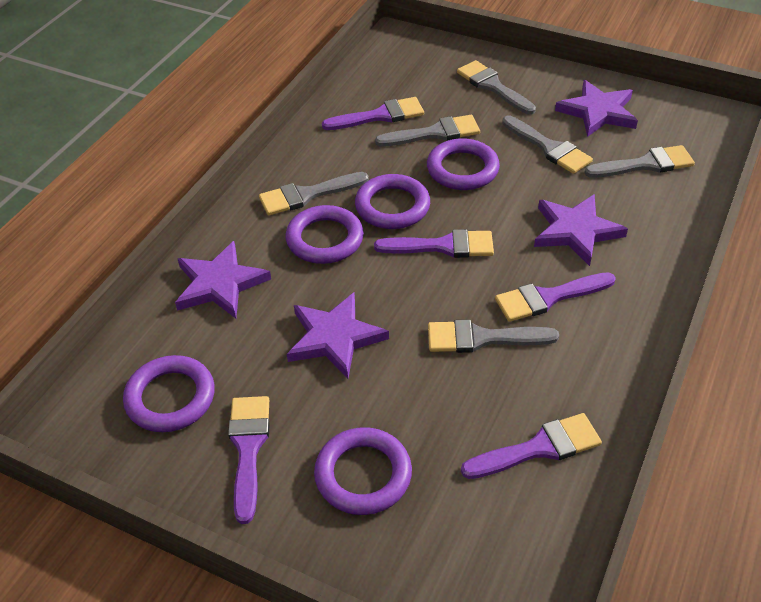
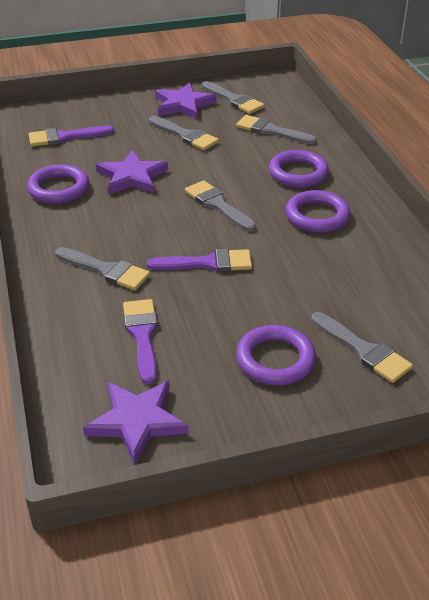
purple brush: [228,396,270,524] [322,97,424,130] [374,229,494,258] [461,413,602,479] [495,272,616,322] = 5 -> [29,126,114,147] [123,299,158,384] [147,249,252,272] = 3
purple ring: [123,355,215,432] [286,205,364,264] [314,427,412,515] [355,174,430,229] [427,138,500,190] = 5 -> [27,164,89,204] [236,325,316,385] [269,150,329,187] [286,190,350,233] = 4
purple star: [175,241,271,319] [287,293,389,379] [534,194,628,266] [555,80,638,137] = 4 -> [83,381,189,465] [96,150,168,195] [155,83,217,119] = 3

